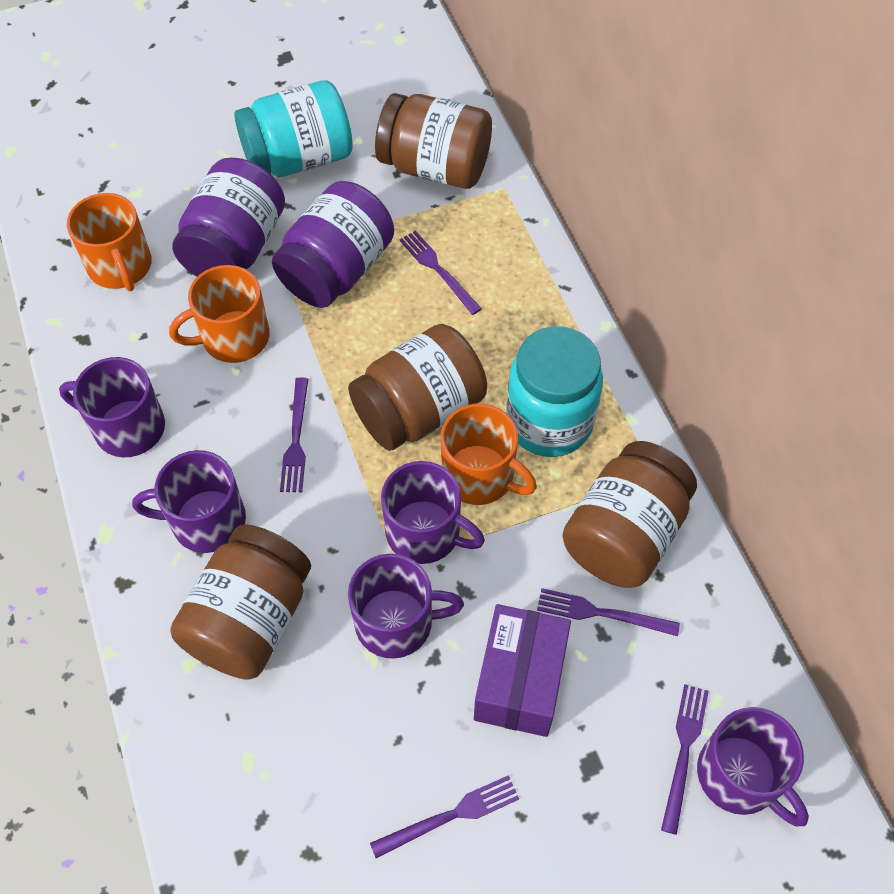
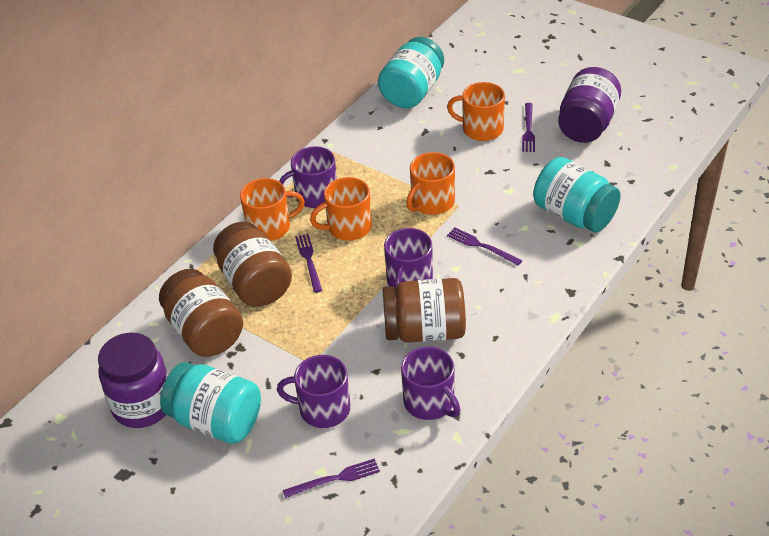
brown jar: [170,524,311,680] [348,324,487,451] [375,93,492,189] [562,441,697,588] = 4 -> [159,269,243,357] [213,222,292,307] [383,278,466,342] = 3
orange mug: [67,193,152,291] [169,265,270,363] [441,404,537,505] = 3 -> [240,178,305,241] [310,177,372,241] [406,152,455,215] [447,82,505,141] = 4
purple box: [474,604,571,737] = 1 -> none = 0
purple fork: [280,377,308,492] [370,775,519,858] [399,230,482,315] [537,588,680,636] [661,684,709,835] = 5 -> [283,458,380,498] [295,234,322,293] [447,227,522,265] [522,103,535,152] = 4
purple mug: [59,357,165,457] [132,450,246,553] [348,554,464,659] [381,461,485,564] [697,707,809,826] = 5 -> [277,355,350,428] [279,146,337,208] [384,228,433,289] [401,347,460,420] = 4
turquoise jar: [234,80,353,177] [506,326,603,457] = 2 -> [160,362,261,444] [378,37,444,108] [533,157,621,233] = 3

